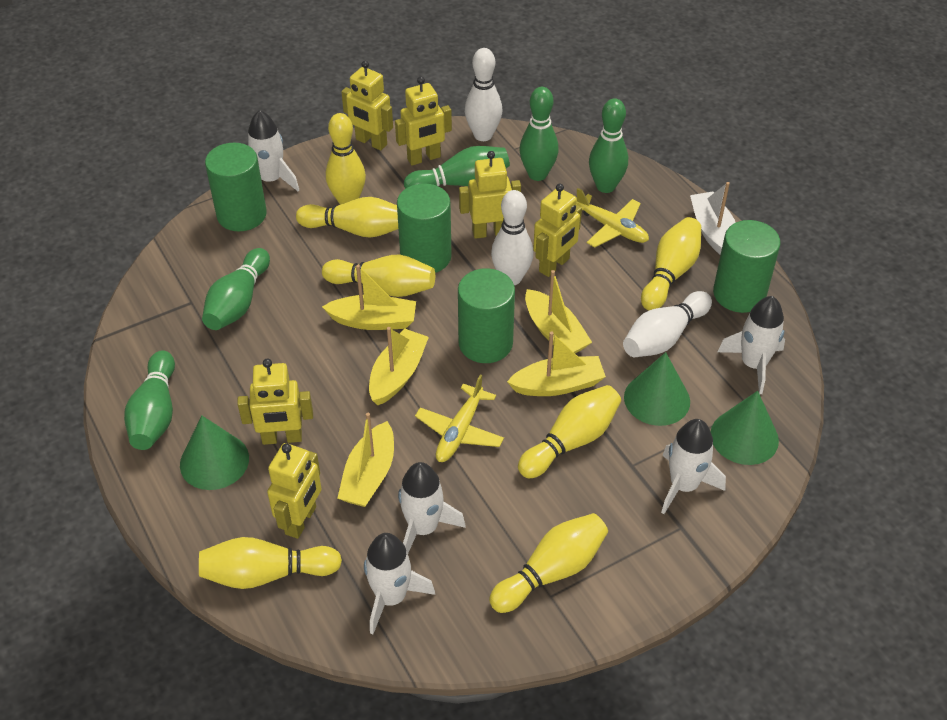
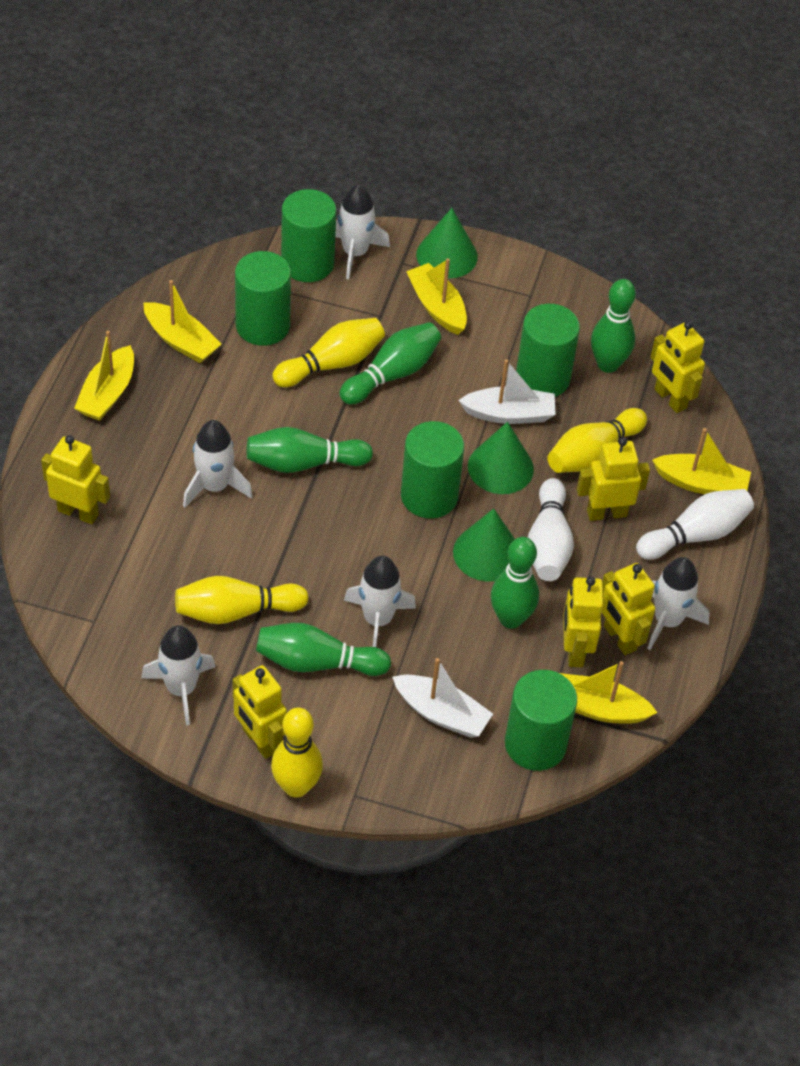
green cylinder: [205,143,267,231] [397,183,452,273] [458,268,515,363] [713,220,780,313] = 4 -> [235,251,291,346] [281,189,336,282] [401,421,464,519] [505,670,577,771] [516,304,580,397] = 5
white boat: [690,182,736,255] = 1 -> [392,658,493,738] [458,359,556,424] = 2
white bowling pin: [465,48,502,141] [491,190,534,285] [623,291,712,357] = 3 -> [528,478,574,581] [636,489,754,560] = 2
yellow bowling pin: [199,537,342,589] [296,197,398,238] [322,255,435,297] [326,113,366,205] [489,513,608,613] [518,385,621,478] [641,217,701,310] = 7 -> [175,576,308,624] [271,708,323,798] [272,318,385,387] [547,408,647,473] = 4
yellow plane: [415,374,504,462] [577,188,649,247] = 2 -> none = 0

